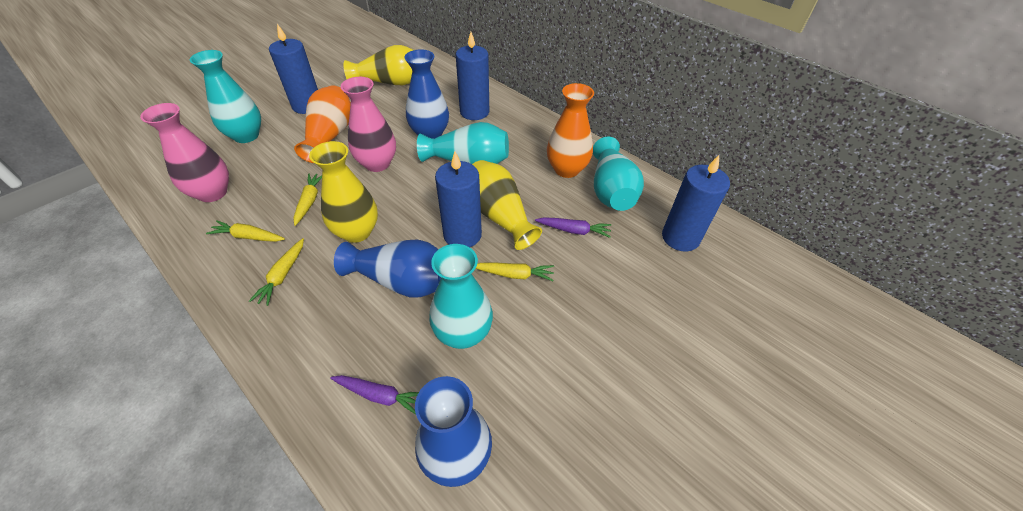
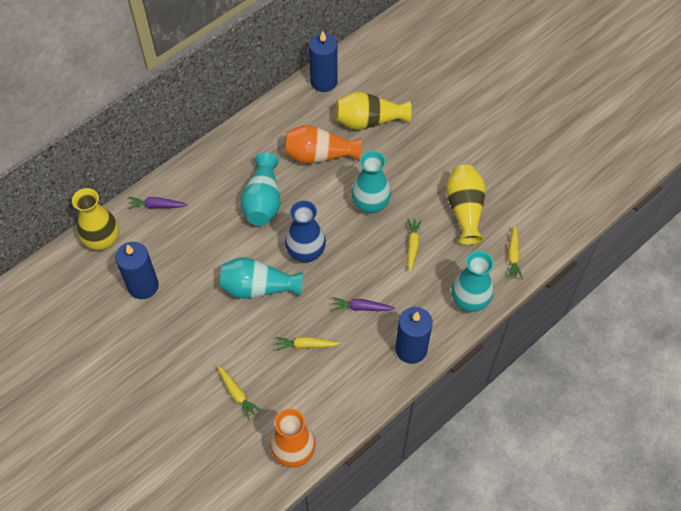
blue candle: [269,24,318,114] [435,151,482,247] [456,32,489,120] [662,155,730,252] = 4 -> [115,242,159,299] [309,31,338,92] [396,307,433,364] = 3
blue vase: [334,240,441,297] [405,49,449,139] [415,376,492,487] = 3 -> [285,201,326,263] = 1
pink vase: [140,103,229,202] [341,77,396,172] = 2 -> none = 0

